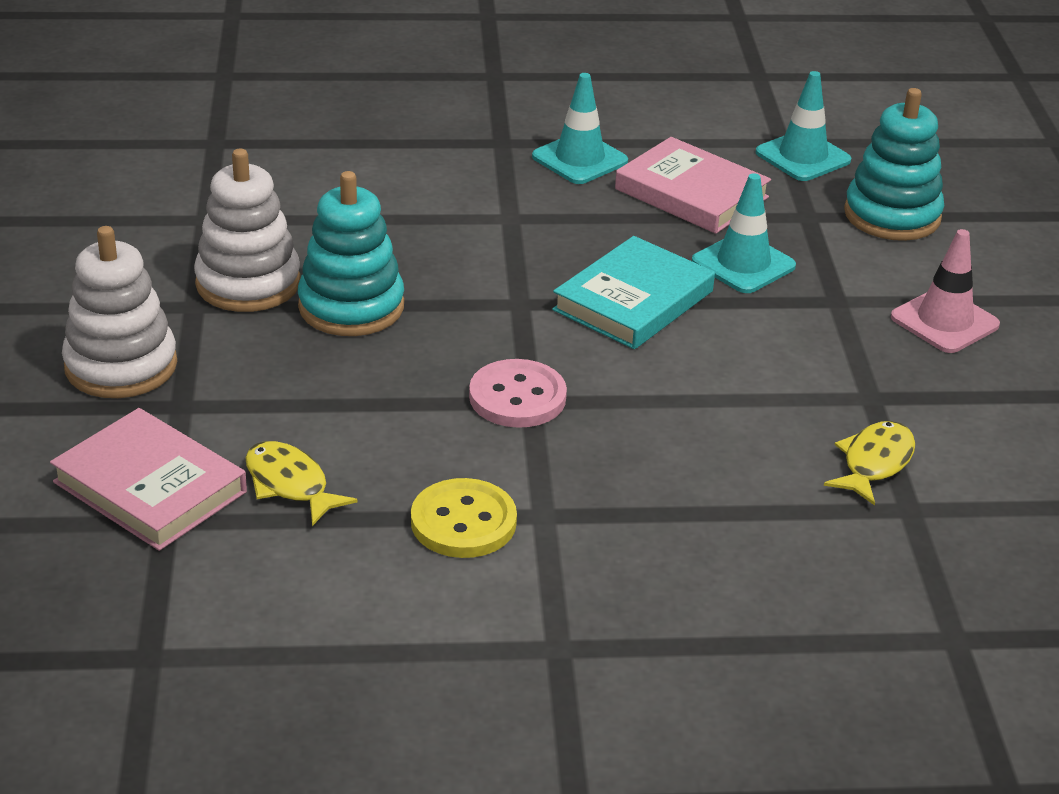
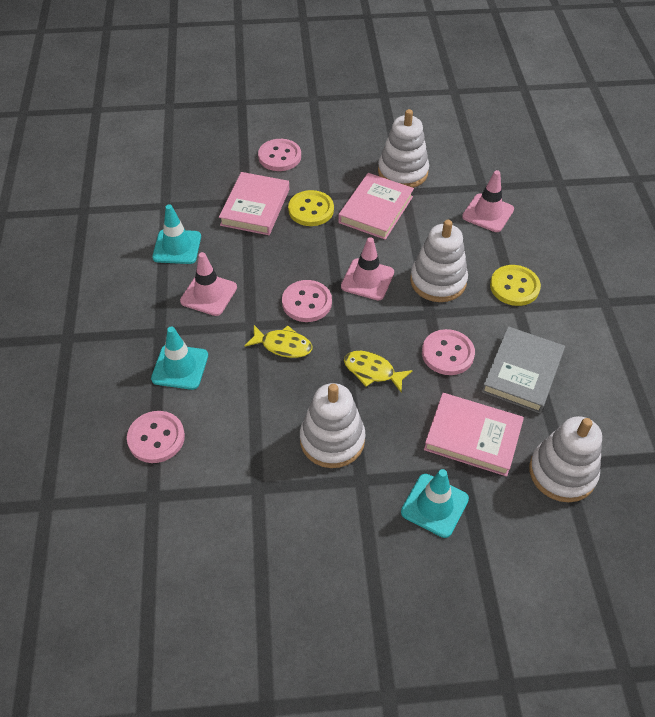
grey book: none = 0 -> [482,326,565,413] = 1
pink book: [50,408,247,551] [615,137,771,234] = 2 -> [219,172,289,235] [338,173,414,240] [424,393,524,476] = 3
pink button: [469,359,567,428] = 1 -> [127,411,185,463] [258,139,301,171] [282,280,332,322] [422,329,475,375] = 4
pink traffic cone: [891,229,1000,353] = 1 -> [180,252,237,316] [341,237,394,300] [462,170,514,232] = 3
turquoise book: [552,236,715,349] = 1 -> none = 0
turquoise stacking toy: [298,171,404,336] [844,88,944,241] = 2 -> none = 0
white stacking toy: [62,226,177,398] [194,148,301,312] = 2 -> [300,383,366,468] [378,109,429,188] [410,220,468,302] [529,416,602,502] = 4
yellow button: [411,478,517,558] = 1 -> [288,190,334,226] [490,265,541,306] = 2

